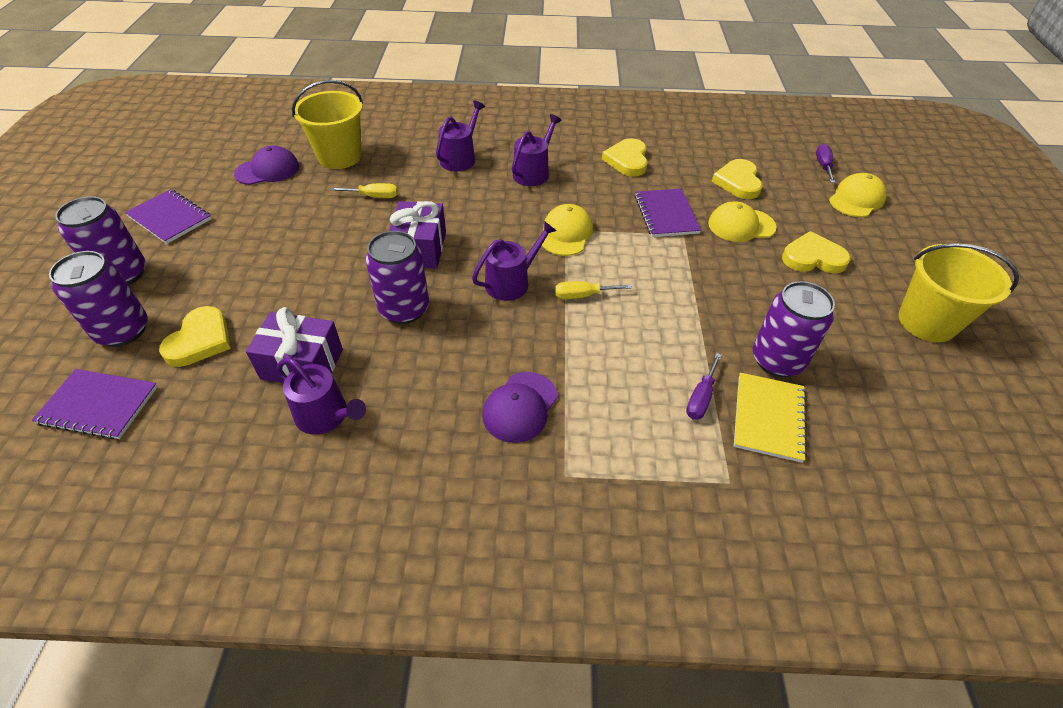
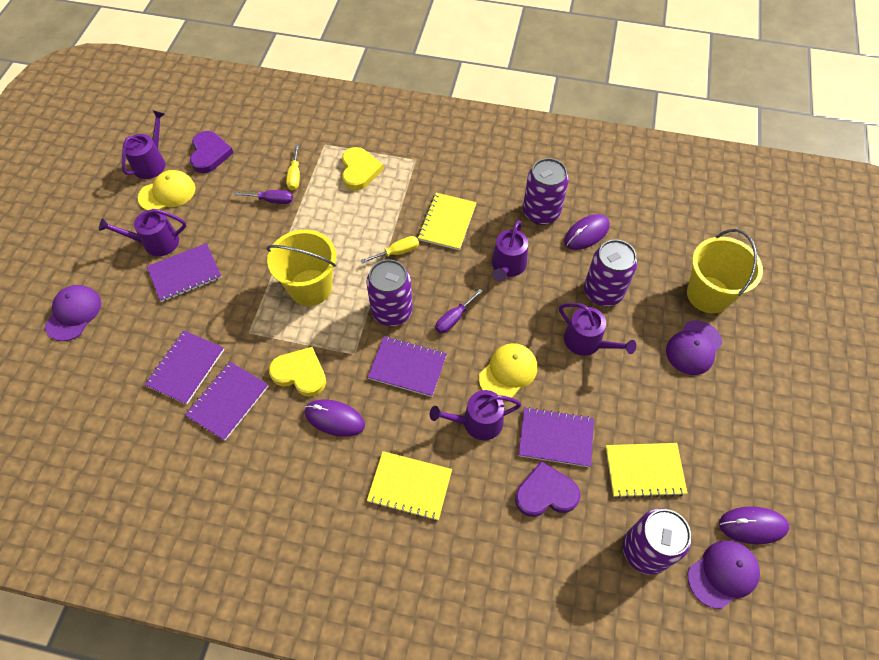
purple cap: [234,146,299,185] [482,372,558,443] = 2 -> [45,285,101,341] [666,321,722,375] [688,540,760,609] = 3
purple gift: [246,307,343,383] [389,201,446,269] = 2 -> none = 0
purple heart: none = 0 -> [190,131,233,173] [515,461,580,517] = 2
purple mouse: none = 0 -> [305,399,365,437] [564,214,610,250] [719,506,789,544] = 3
purple notebook: [31,369,158,439] [125,189,211,244] [635,189,701,237] = 3 -> [145,330,224,405] [147,243,222,302] [185,362,269,441] [368,336,447,397] [518,407,594,467] = 5
purple watering can: [277,358,366,435] [436,101,485,171] [472,221,557,301] [512,114,562,186] = 4 -> [99,209,186,256] [122,110,165,179] [430,390,521,440] [492,220,528,282] [559,303,636,356] = 5
yellow cap: [542,204,593,256] [708,202,777,242] [829,173,886,217] = 3 -> [138,170,196,210] [479,343,537,401] = 2
yellow heart: [159,306,231,367] [602,138,648,177] [712,159,762,199] [782,231,851,273] = 4 -> [269,347,326,397] [342,147,384,190] = 2
yellow notebook: [734,373,807,463] = 1 -> [367,451,452,521] [418,193,477,250] [606,443,688,498] = 3

